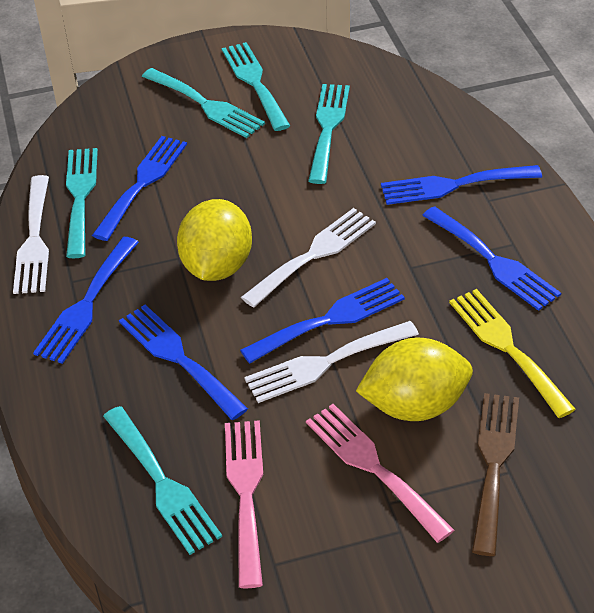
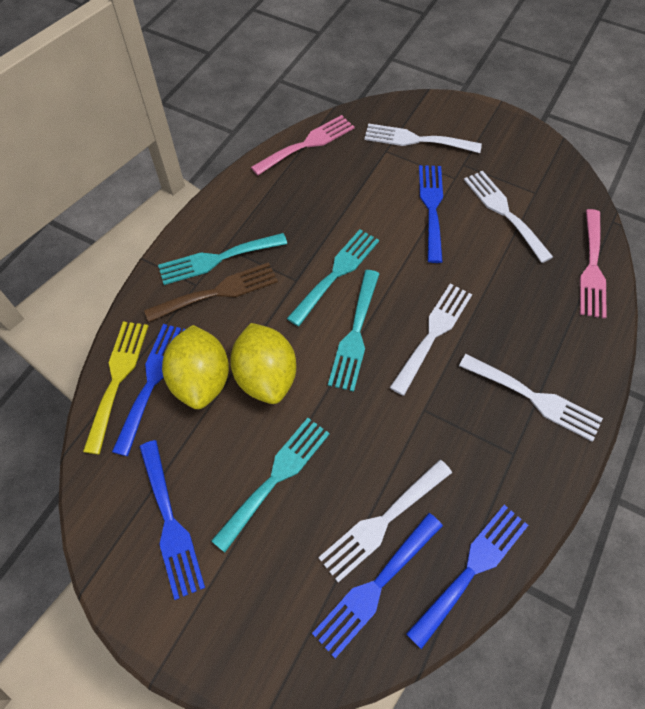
blue fork: [33,237,139,364] [92,136,187,241] [119,305,248,420] [240,278,405,364] [381,165,542,205] [422,206,561,311] = 6 -> [112,324,186,456] [139,440,205,600] [312,513,443,658] [406,505,528,649] [419,165,443,263] = 5
turquoise fork: [66,148,98,258] [103,406,222,555] [142,68,265,138] [222,42,290,131] [308,84,350,184] = 5 -> [158,233,287,285] [211,418,330,552] [287,229,379,326] [328,270,380,392] = 4
white fork: [13,175,49,294] [241,208,376,308] [244,321,419,403] = 3 -> [318,460,452,583] [364,123,482,153] [390,284,472,396] [459,354,603,442] [464,171,553,263] = 5

